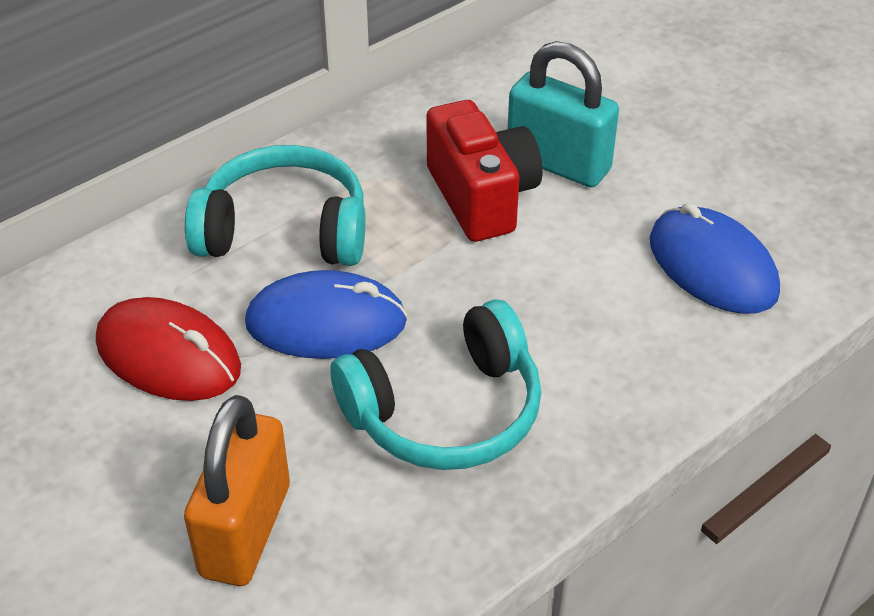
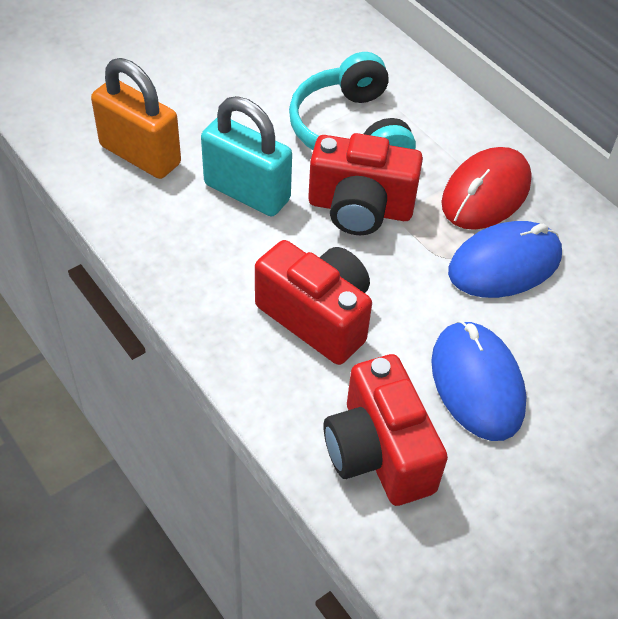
red camera: [426,100,542,242] = 1 -> [255,240,372,365] [308,133,423,235] [324,354,448,506] = 3
turquoise headphones: [185,145,366,266] [330,299,541,470] = 2 -> [289,52,416,150] = 1

